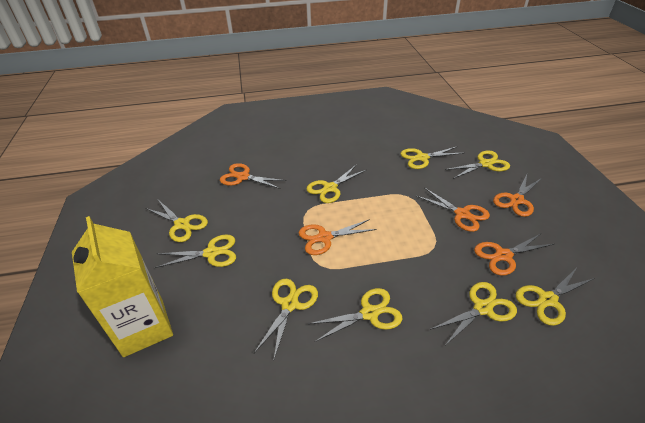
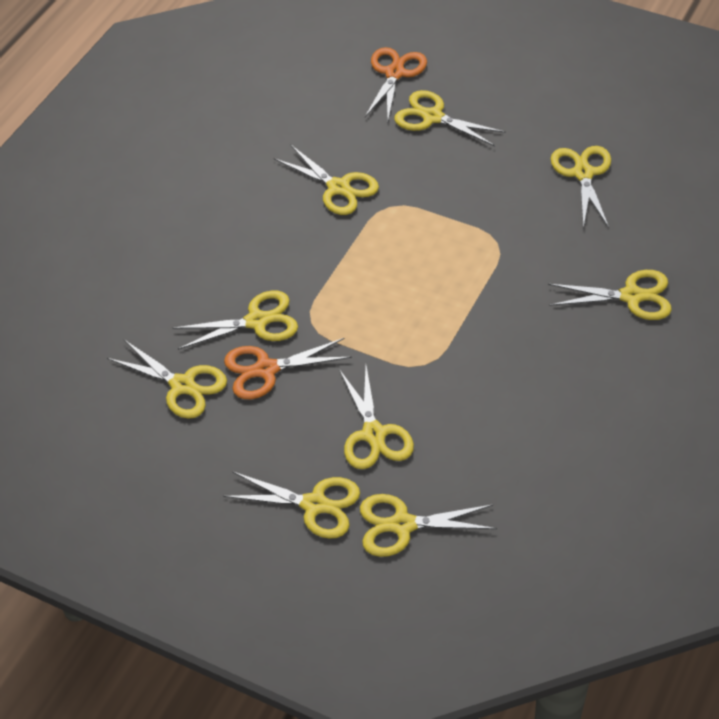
orange scissors: [220,163,287,189] [299,219,377,255] [416,188,490,232] [474,234,554,276] [493,174,542,217] = 5 -> [224,338,352,399] [365,47,427,120] = 2
yellow carton: [72,216,173,357] = 1 -> none = 0

